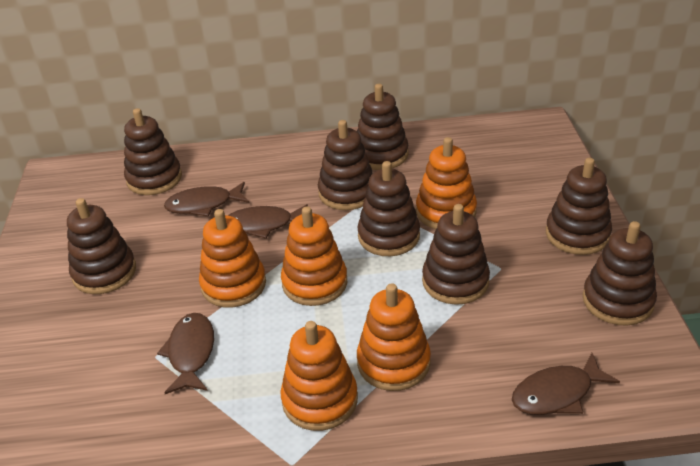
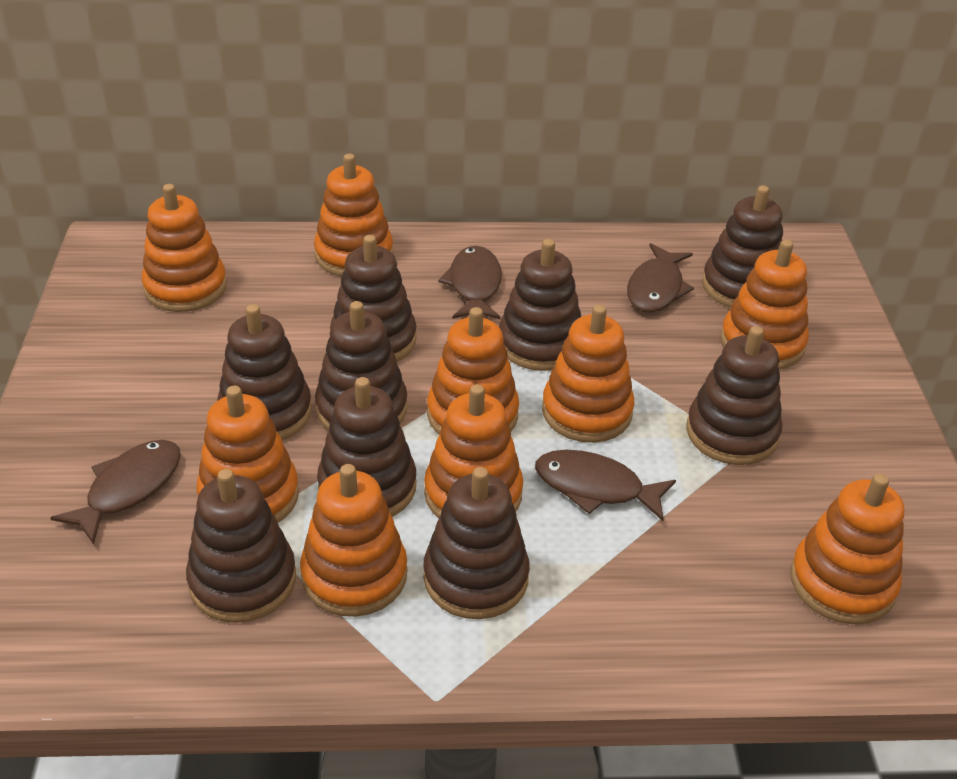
brown stacking toy: [67,198,136,294] [124,108,182,195] [318,120,373,210] [357,84,409,170] [357,161,420,256] [422,204,490,305] [546,158,612,255] [583,221,657,326] = 8 -> [186,469,296,623] [217,304,312,440] [315,301,407,431] [317,377,416,517] [330,235,416,362] [423,467,530,619] [499,239,581,371] [686,326,782,465] [702,185,783,308] = 9
orange stacking toy: [199,209,266,308] [280,321,358,431] [281,207,347,306] [357,283,431,391] [416,137,477,229] = 5 -> [141,184,227,312] [196,386,299,523] [300,464,407,617] [314,154,393,277] [424,384,523,518] [427,307,519,435] [542,305,634,443] [720,239,809,369] [790,473,904,624] = 9

